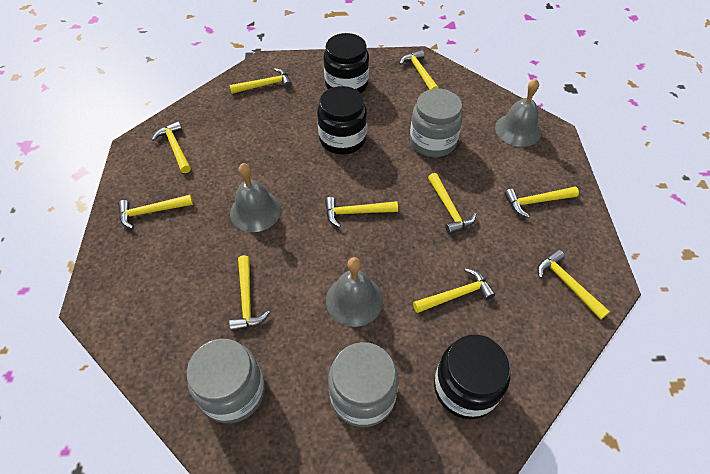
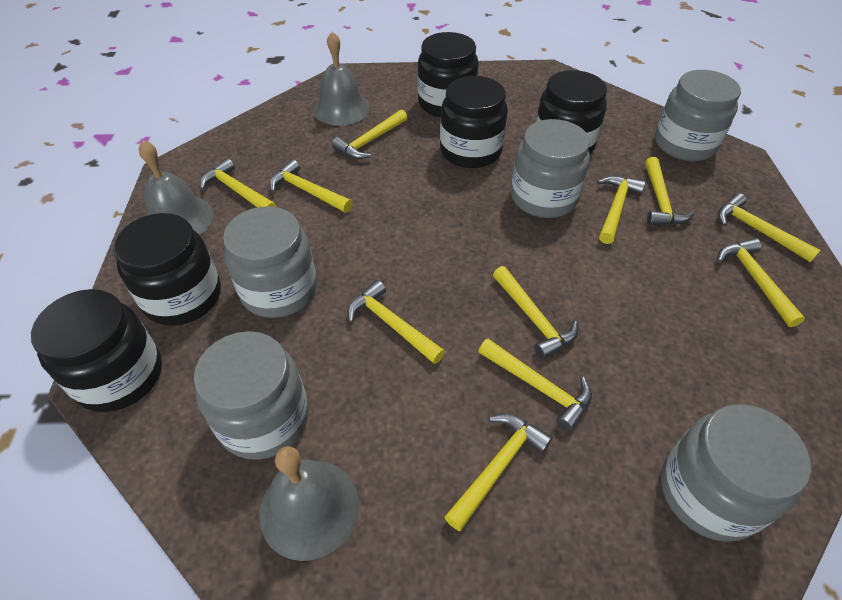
black jar: [317,86,367,155] [323,33,369,93] [434,335,511,419] = 3 -> [31,289,162,412] [113,213,221,326] [418,32,479,117] [440,76,508,168] [536,70,607,154] = 5
grey jar: [187,339,265,423] [328,342,399,427] [410,89,463,157] = 3 -> [194,331,309,460] [223,206,317,318] [511,119,590,218] [655,70,741,161] [661,404,811,542] = 5
yellow hammer: [118,194,193,229] [152,121,191,173] [229,255,270,331] [230,68,292,94] [325,197,398,228] [399,50,439,90] [413,268,495,313] [428,173,476,234] [504,187,579,218] [537,250,610,320] = 10 -> [200,158,277,207] [269,159,353,213] [332,110,407,159] [348,280,445,364] [444,414,553,531] [478,339,592,432] [493,266,578,359] [598,175,646,244] [645,157,695,225] [717,238,805,327] [718,193,821,263] = 11

